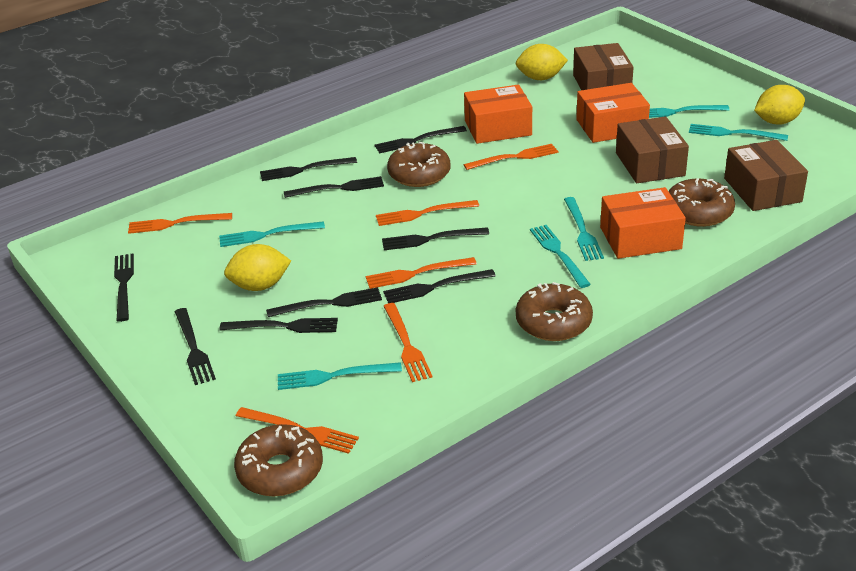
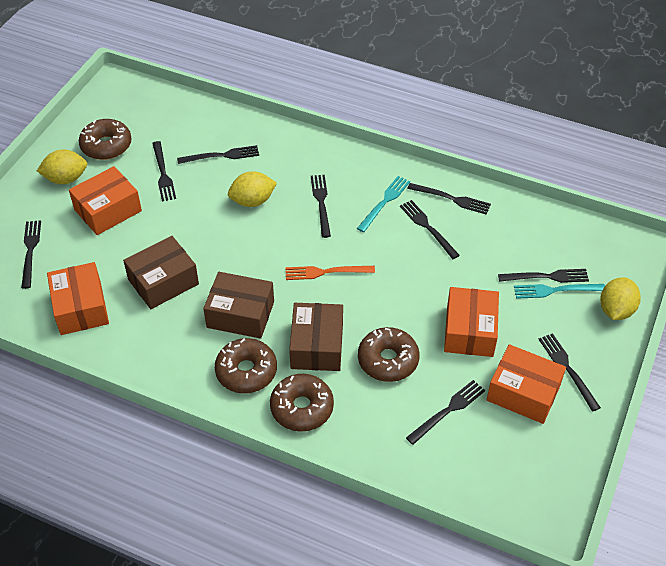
orange box: [464,85,532,144] [576,83,650,143] [600,187,686,259] = 3 -> [47,262,109,335] [69,166,142,235] [444,287,499,357] [487,344,566,424] = 4
orange fork: [128,213,232,234] [236,407,359,454] [366,257,477,289] [376,200,479,226] [383,303,433,382] [464,144,559,170] = 6 -> [285,266,375,280] = 1
turquoise fork: [219,221,325,247] [278,362,402,390] [530,225,591,288] [564,197,604,261] [649,105,729,118] [689,124,788,141] = 6 -> [357,176,410,232] [514,284,605,299] = 2

